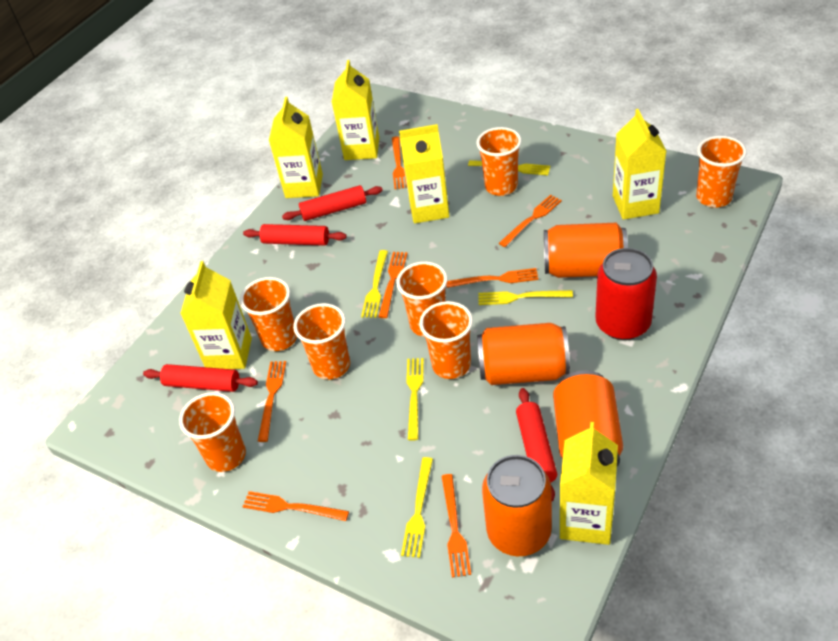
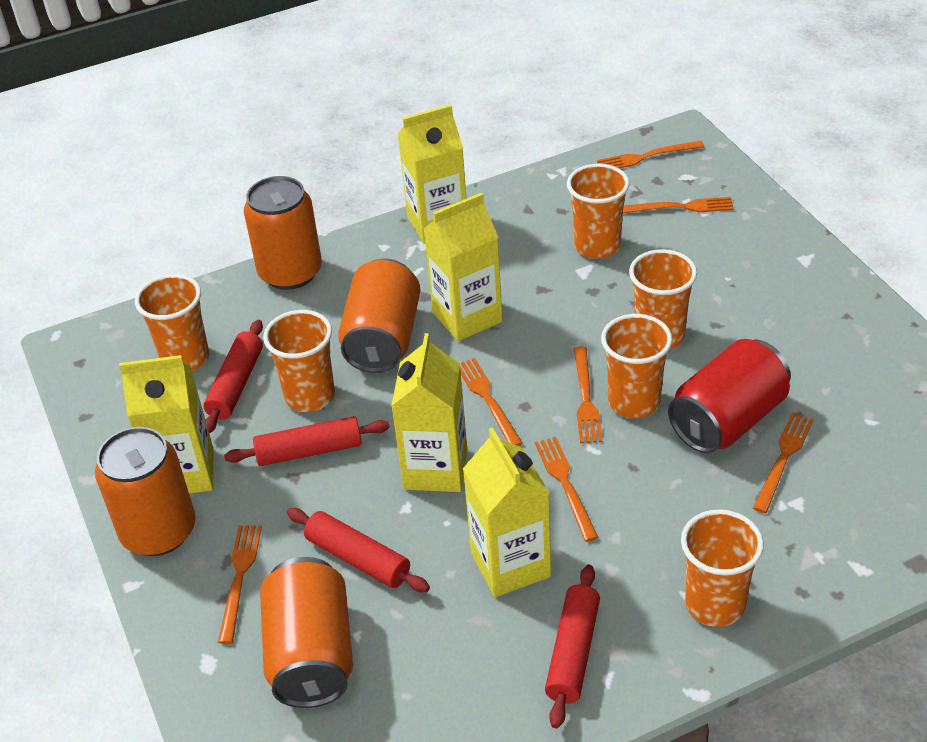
orange cup: [179,392,246,472] [240,277,297,351] [293,303,350,380] [396,262,448,337] [419,301,473,379] [476,127,522,196] [696,136,747,208] = 7 -> [135,274,209,371] [263,310,335,412] [567,164,630,259] [601,314,672,418] [629,249,697,349] [681,509,764,627] = 6
yellow carton: [180,261,252,369] [269,97,323,198] [332,60,379,160] [399,124,449,224] [560,422,618,545] [613,109,666,220] = 6 -> [119,355,213,494] [391,333,467,492] [398,104,466,244] [423,193,503,341] [463,427,551,597] = 5
yellow fork: [361,250,388,318] [401,457,433,558] [406,358,424,441] [468,160,550,175] [478,290,573,305] = 5 -> none = 0

